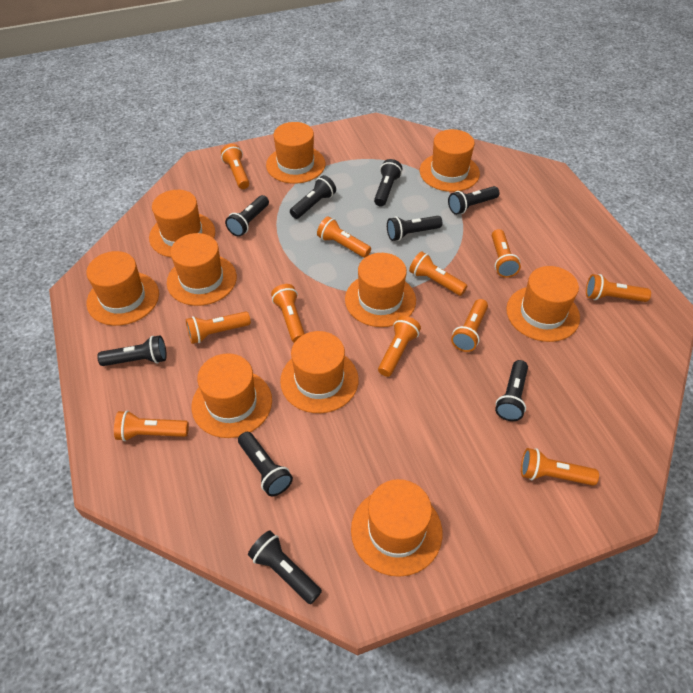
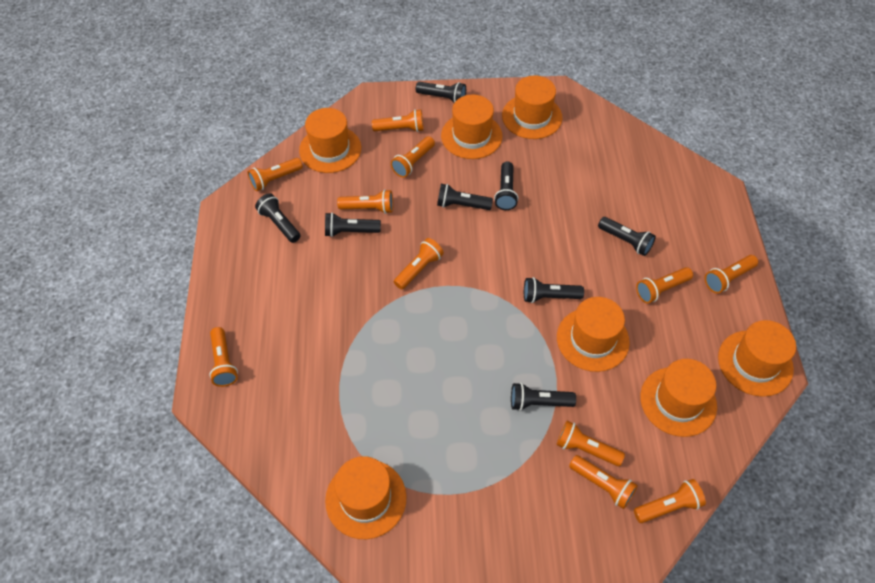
black flashlight: [97,336,167,366] [225,195,269,237] [238,432,293,496] [248,530,322,604] [290,175,336,219] [374,159,402,207] [387,216,443,241] [448,186,499,215] [495,360,528,421] = 9 -> [255,193,301,243] [325,212,381,237] [416,82,466,103] [437,184,493,210] [494,161,518,210] [511,383,576,411] [524,277,584,303] [598,217,656,256] = 8
orange hat: [86,251,159,326] [149,190,215,257] [167,233,237,306] [191,353,272,438] [266,122,325,184] [280,331,359,413] [345,253,416,327] [351,479,442,577] [420,129,480,192] [506,266,580,342] = 10 -> [299,108,361,173] [325,456,407,539] [441,94,502,159] [502,76,562,139] [557,297,630,372] [640,359,717,437] [718,320,796,397] = 7

